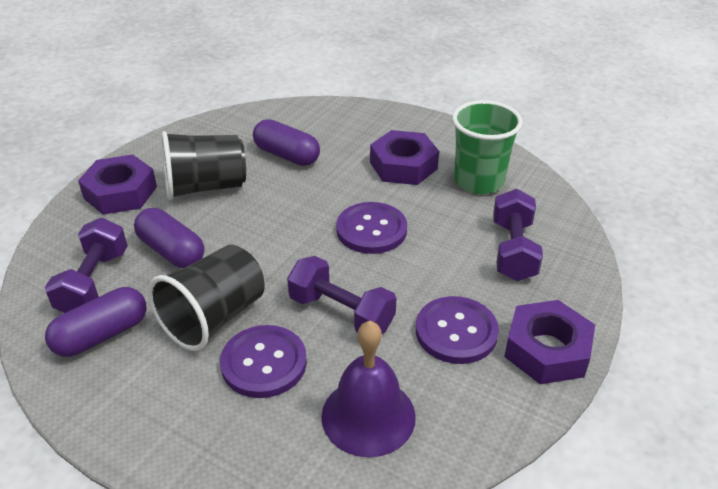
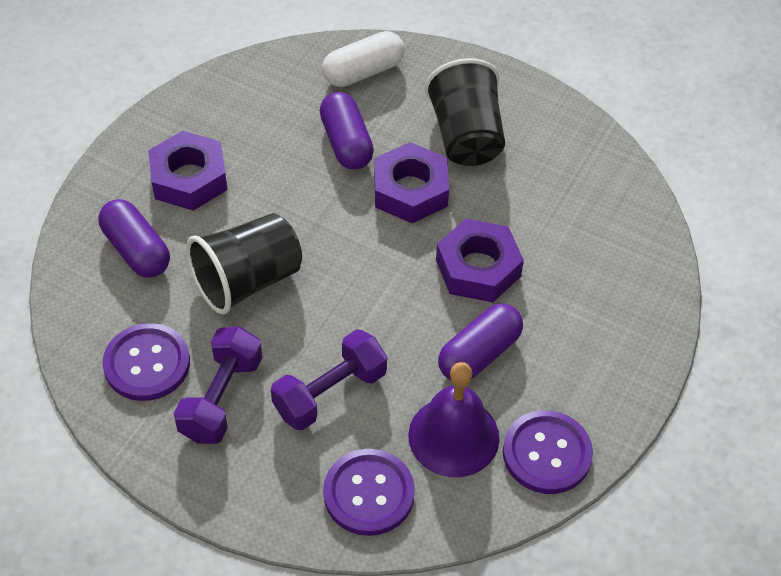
green cup: [452,100,523,194] = 1 -> none = 0
purple dumbbell: [45,218,128,313] [287,256,396,334] [493,189,543,281] = 3 -> [174,327,262,444] [271,329,387,430] = 2
white capsule: none = 0 -> [322,31,405,87] = 1

